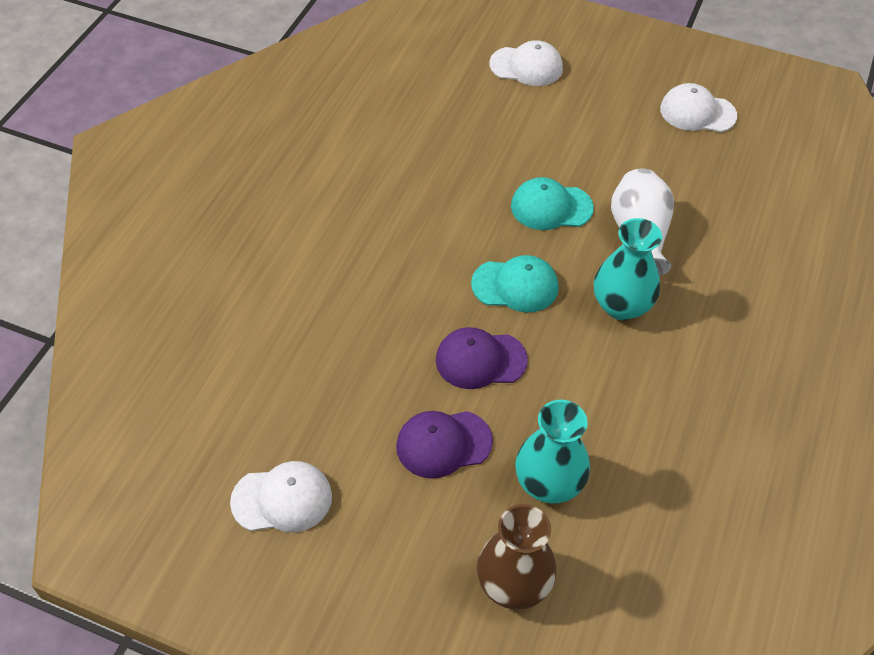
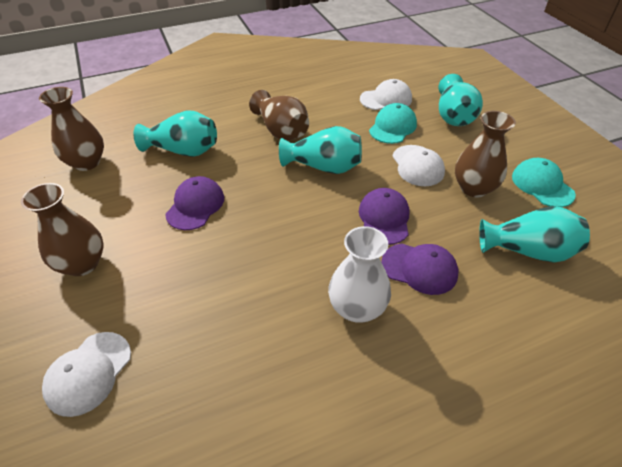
brown vase: [477,504,557,610] = 1 -> [21,183,104,276] [39,87,104,171] [249,90,309,141] [455,111,516,197] = 4
purple cap: [396,411,493,479] [436,327,528,389] = 2 -> [165,176,224,230] [359,188,410,245] [381,243,459,295] = 3
turquoise vase: [515,400,590,503] [594,218,662,320] = 2 -> [134,110,217,157] [279,126,362,174] [439,74,483,126] [479,206,590,262] = 4

